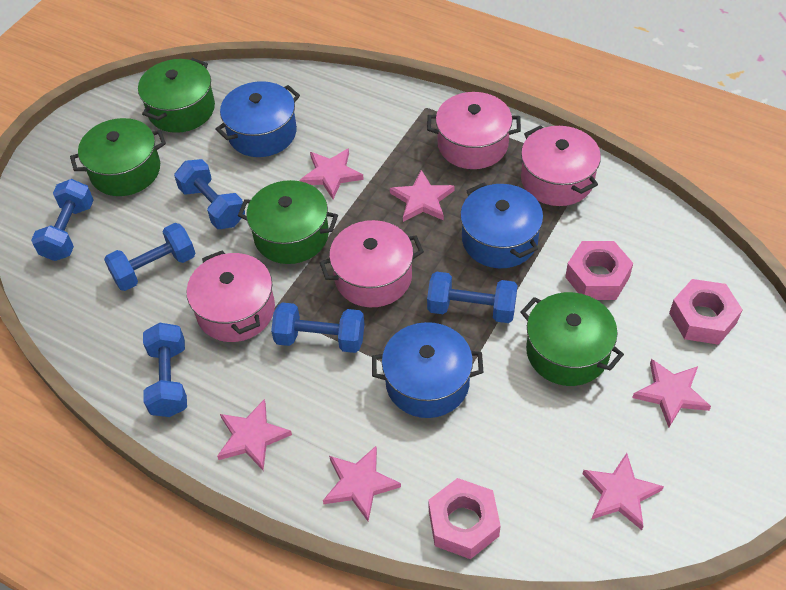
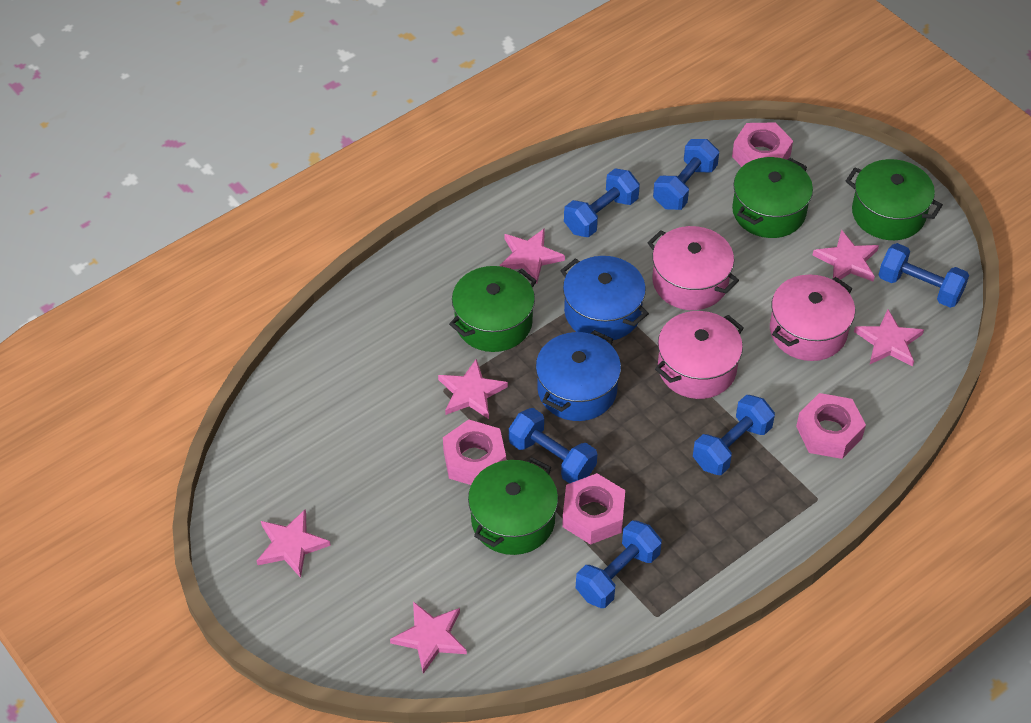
blue pot: [215,81,300,157] [372,322,483,418] [460,183,543,268] = 3 -> [536,330,621,421] [560,256,649,340] = 2
pink nut: [428,478,501,559] [565,241,633,300] [669,279,743,345] = 3 -> [443,419,506,485] [562,473,625,545] [732,122,793,167] [796,393,866,459] = 4
pink pot: [187,251,275,342] [319,220,424,307] [427,92,521,169] [521,125,601,206] = 4 -> [648,226,739,310] [655,311,744,399] [770,275,855,361] = 3

